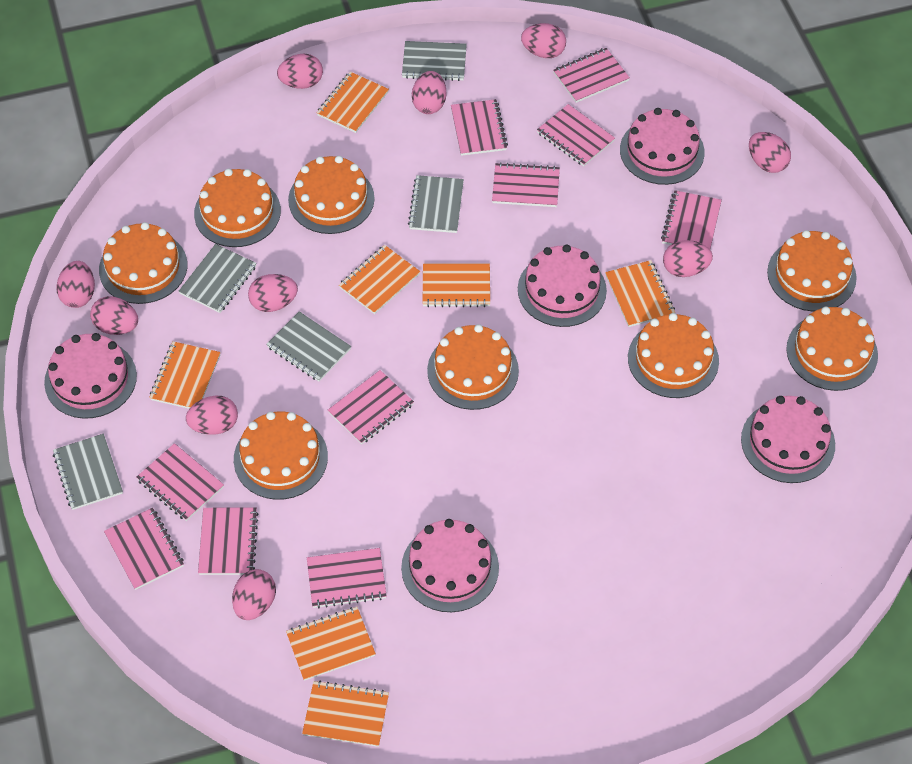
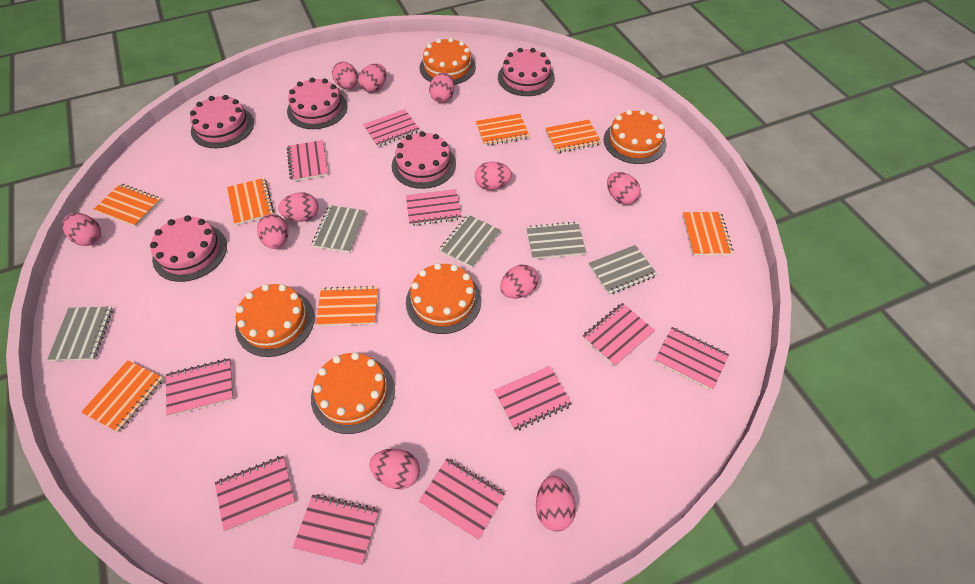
orange cake: [99,222,187,304] [194,169,281,247] [234,411,328,500] [288,156,375,234] [427,324,519,410] [628,313,719,398] [767,230,857,312] [786,306,878,391] = 8 -> [235,284,315,357] [311,352,395,434] [406,263,481,334] [420,38,476,85] [603,110,666,164] = 5
pink egg: [56,261,95,308] [90,296,138,335] [186,396,238,435] [232,569,276,620] [248,274,298,312] [277,53,323,89] [412,71,446,114] [521,23,566,58] [663,240,713,277] [749,132,791,173] = 10 -> [62,213,101,246] [257,214,289,249] [278,192,319,222] [332,62,358,89] [358,64,387,92] [369,449,420,489] [429,73,454,103] [475,162,512,190] [500,265,538,299] [536,476,576,531] [607,172,641,205] = 11

